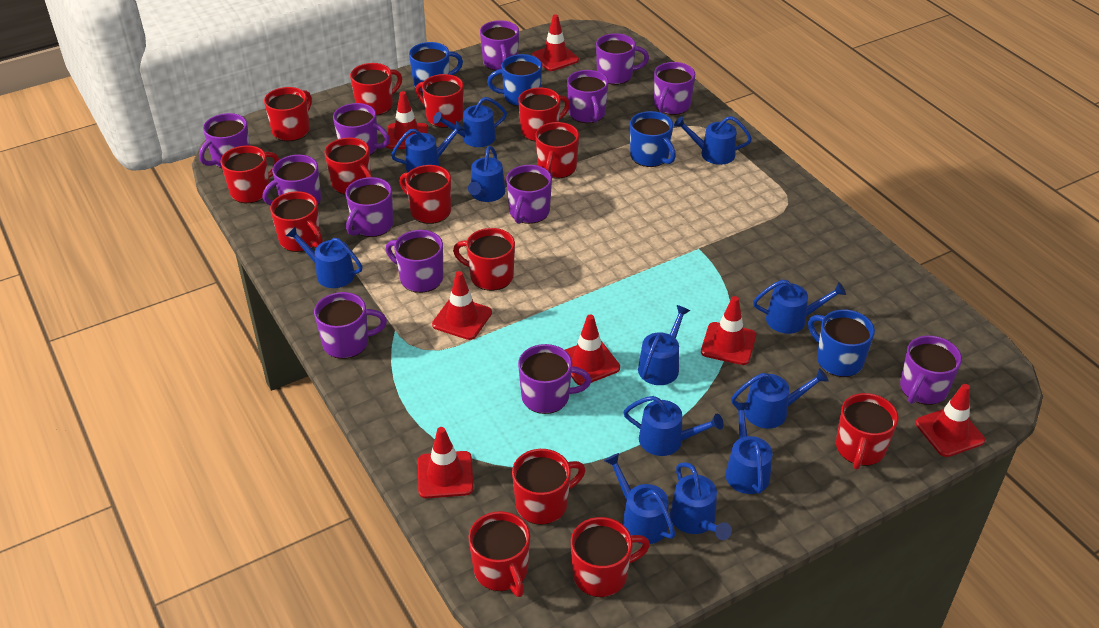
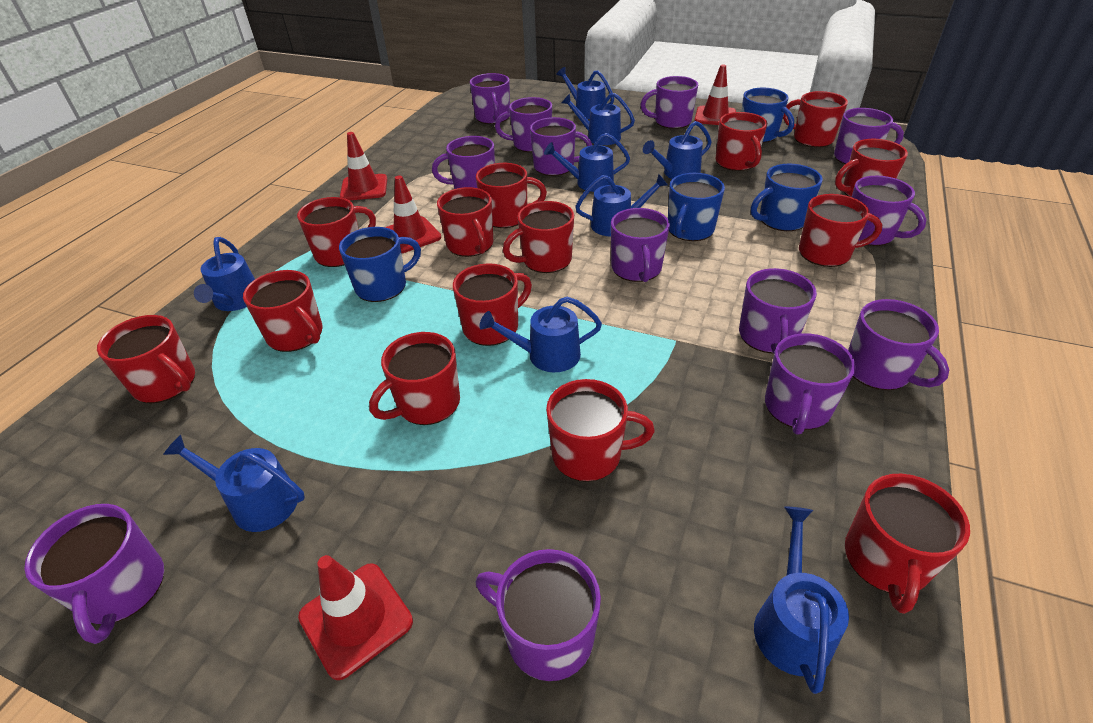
blue watering can: [286,226,362,288] [391,121,465,172] [433,97,507,147] [468,146,505,202] [604,453,675,544] [623,396,724,456] [638,305,690,385] [670,462,732,540] [674,116,752,165] [725,402,773,494] [731,368,828,429] [753,279,846,334] = 12 -> [163,435,305,532] [194,237,255,311] [479,296,602,372] [544,133,630,192] [556,67,614,119] [562,93,635,145] [575,174,668,236] [643,121,712,179] [754,507,849,694] = 9
red traffic cone: [386,91,428,149] [418,427,474,499] [432,271,492,340] [532,14,579,71] [565,314,620,385] [701,296,756,365] [915,384,985,457] = 7 -> [298,555,413,680] [340,132,387,201] [385,175,441,254] [694,65,736,125] = 4

